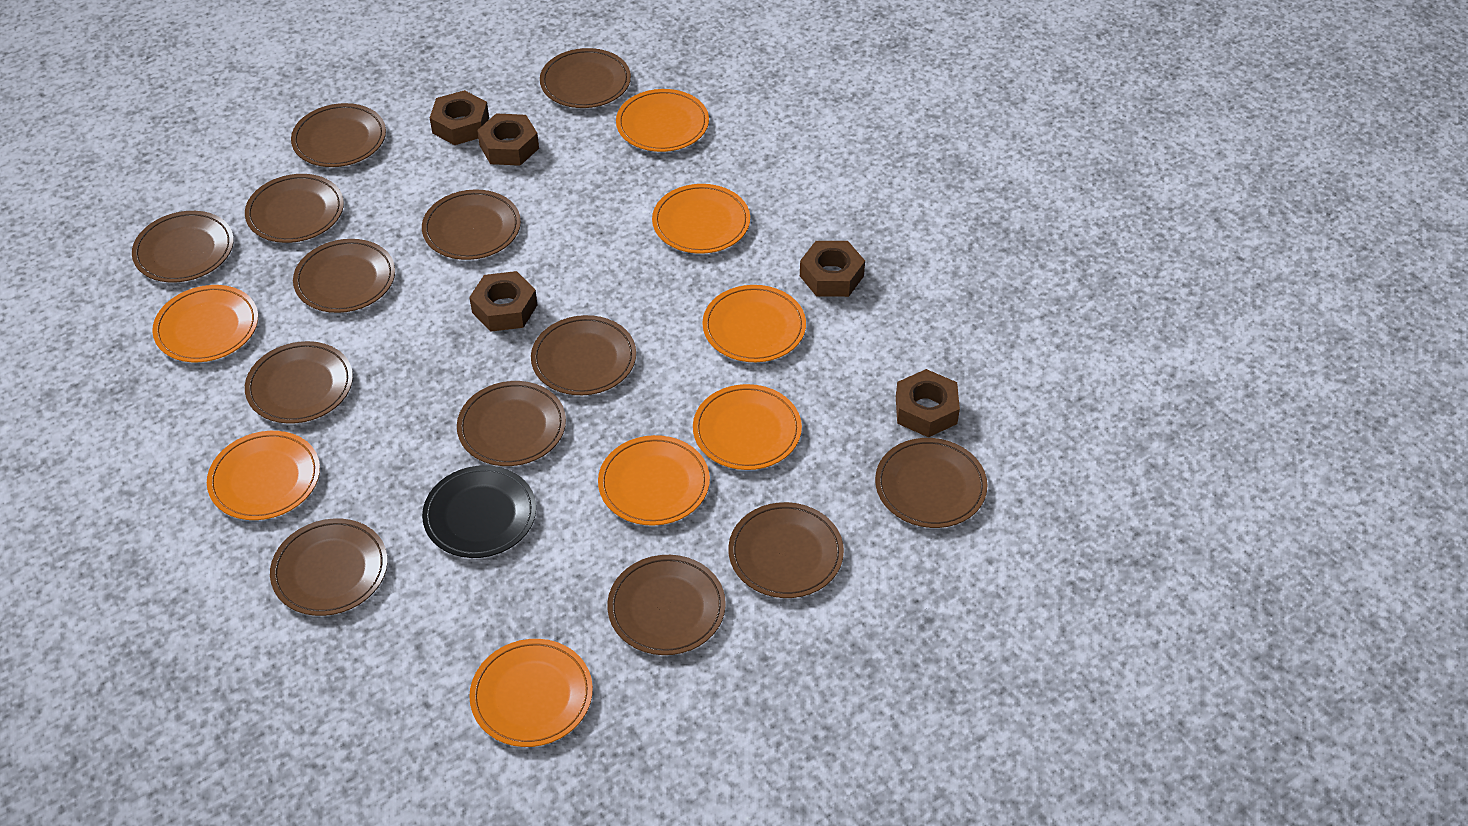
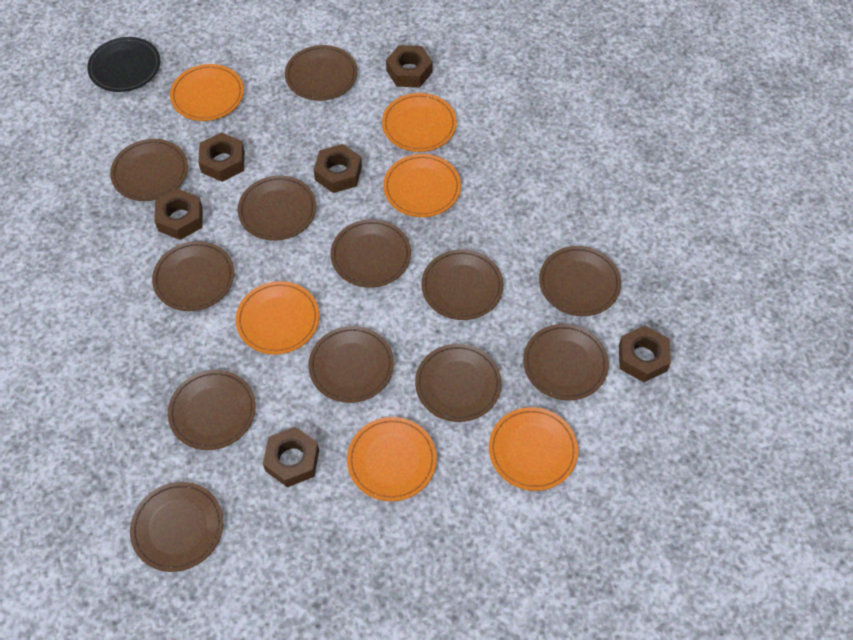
brown nut: [430,90,489,145] [469,271,537,332] [477,113,539,166] [800,241,865,297] [896,369,960,437] = 5 -> [154,189,203,240] [198,132,245,182] [263,427,319,487] [314,144,362,193] [386,45,433,87] [619,326,671,382] = 6
brown plate: [132,211,234,282] [245,174,344,243] [245,341,353,424] [270,518,388,616] [291,103,386,167] [293,239,395,313] [422,190,521,260] [457,381,566,466] [531,315,636,395] [540,48,631,108] [607,555,726,655] [728,502,844,598] [875,438,987,528] = 13 -> [110,139,188,201] [130,482,223,572] [152,241,234,311] [168,370,256,450] [238,176,316,241] [285,45,358,101] [308,326,394,403] [330,219,411,288] [415,344,501,422] [421,249,503,320] [523,324,609,401] [539,246,621,316] = 12
orange plate: [152,285,258,362] [207,431,320,520] [469,639,593,747] [598,435,710,526] [616,89,709,152] [652,184,750,254] [693,384,802,470] [702,285,806,362] = 8 -> [170,64,244,121] [236,281,319,355] [347,417,437,501] [382,93,457,152] [383,154,461,217] [489,407,578,491] = 6

